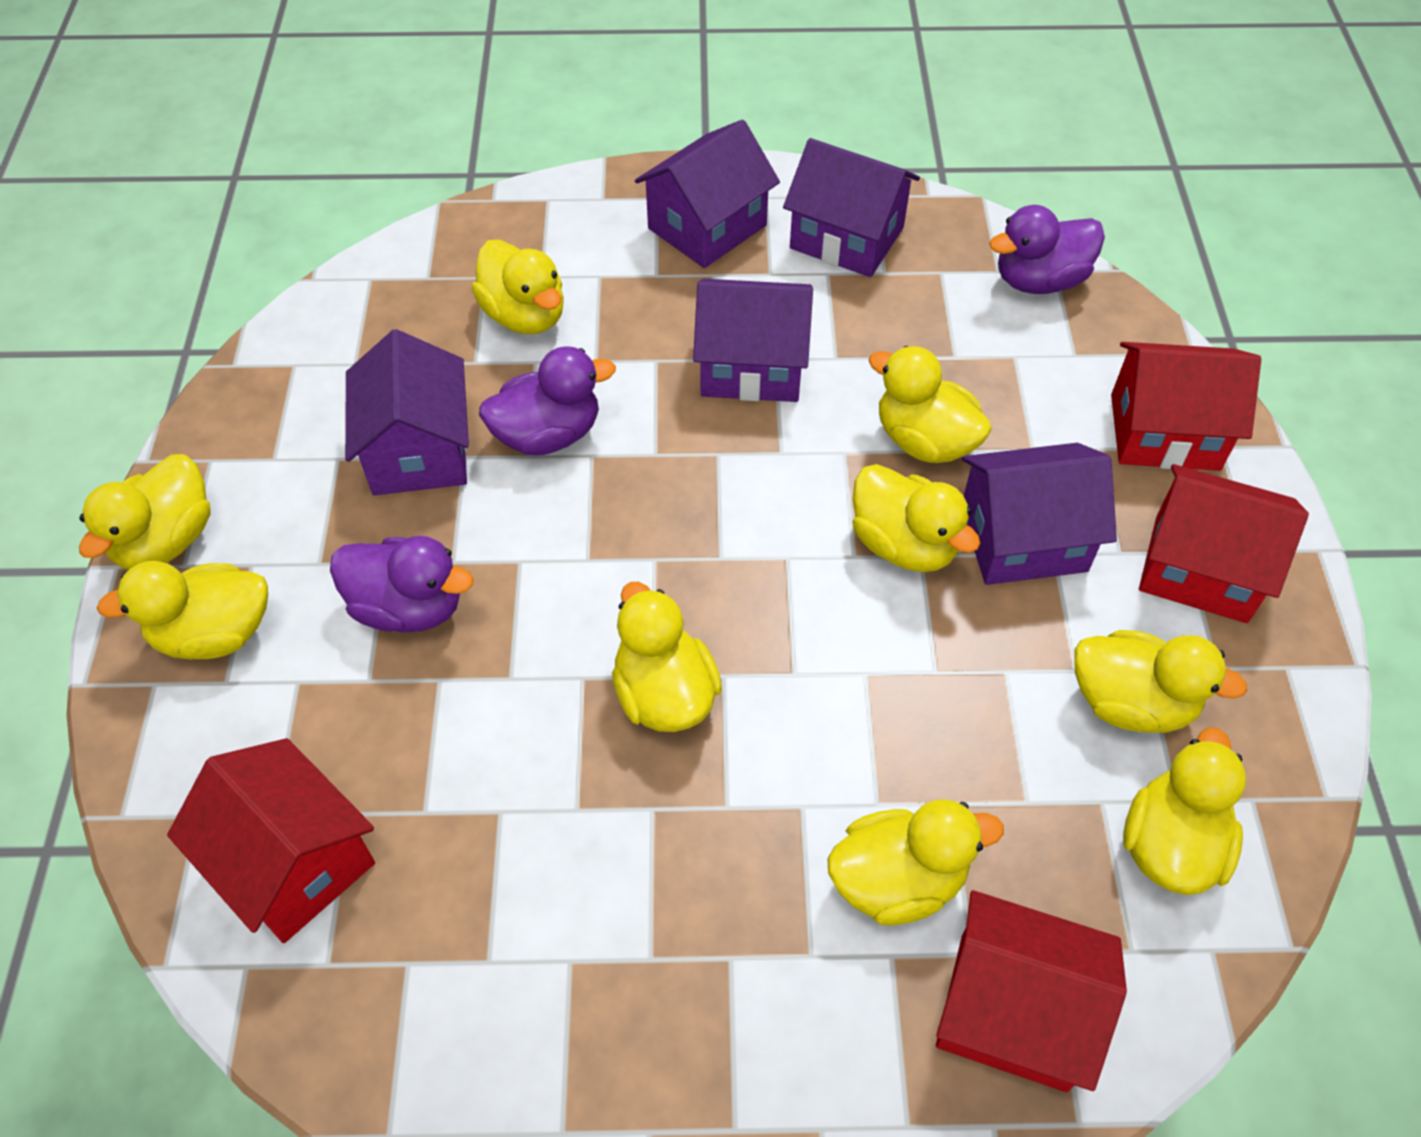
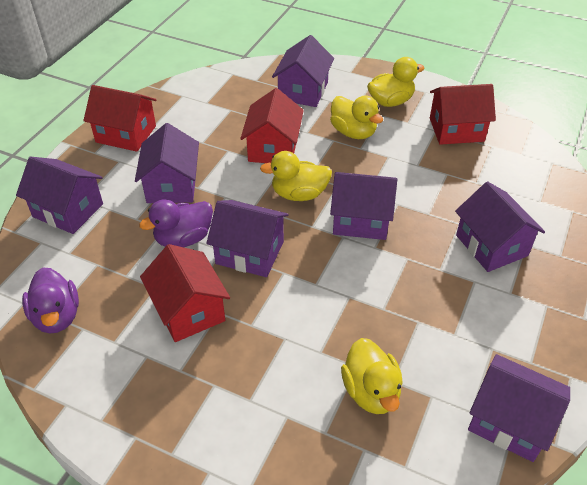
purple duck: [330,536,474,632] [479,346,616,456] [989,205,1105,294] = 3 -> [22,268,79,334] [139,199,213,247] = 2
purple house: [345,329,469,495] [635,120,780,268] [693,279,813,402] [783,138,920,277] [962,443,1117,585] = 5 -> [16,157,103,234] [135,123,199,203] [206,200,289,277] [272,35,334,107] [330,172,397,240] [455,181,545,272] [468,354,570,462] = 7
yellow duck: [79,454,211,570] [97,561,268,659] [472,240,564,334] [612,582,722,732] [827,799,1004,926] [852,464,980,572] [869,346,992,463] [1075,630,1248,733] [1123,728,1246,895] = 9 -> [260,151,332,201] [330,96,383,139] [341,338,403,414] [367,57,425,107] = 4

